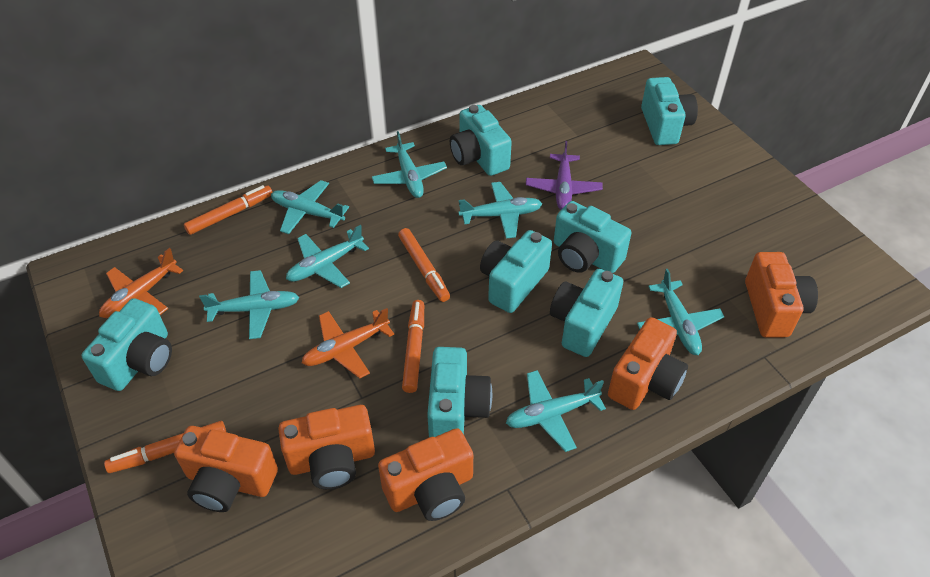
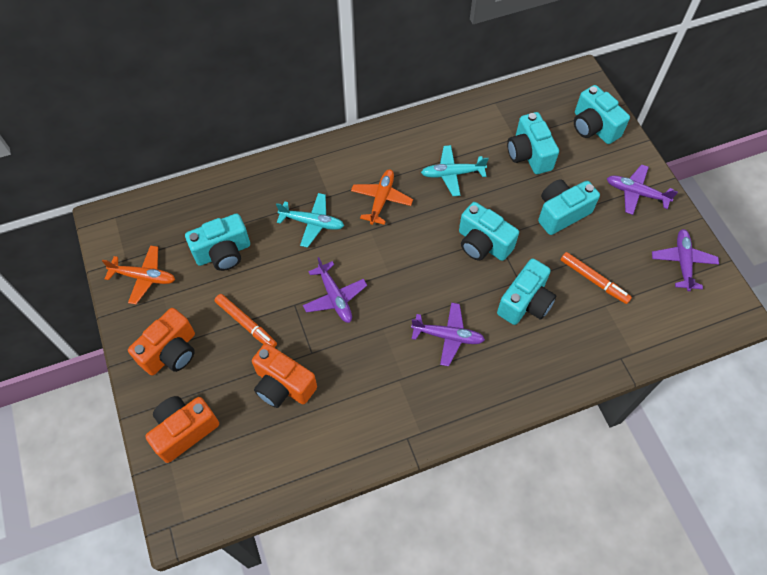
orange camera: [174,426,278,512] [278,405,375,489] [378,428,473,521] [608,317,688,410] [745,252,818,337] = 5 -> [128,308,195,375] [145,396,219,463] [252,343,317,408] = 3
orange marker: [104,421,226,473] [184,185,272,235] [398,228,450,302] [402,300,424,393] = 4 -> [215,294,277,348] [561,252,632,304] = 2
purple plane: [526,141,603,210] = 1 -> [303,257,367,323] [411,302,485,366] [607,164,678,215] [652,229,719,291] = 4
turquoise camera: [81,298,172,391] [427,347,492,437] [450,105,512,176] [480,230,552,313] [550,269,623,357] [554,201,631,273] [641,77,698,145] = 7 -> [185,214,250,271] [459,202,519,261] [497,258,556,325] [507,112,559,174] [538,179,600,235] [574,85,630,144] = 6
turquoise plane: [199,270,300,339] [271,180,349,234] [286,225,369,288] [372,131,447,198] [458,182,542,239] [506,370,606,452] [637,269,724,355] = 7 -> [276,193,344,248] [421,145,489,196] = 2

